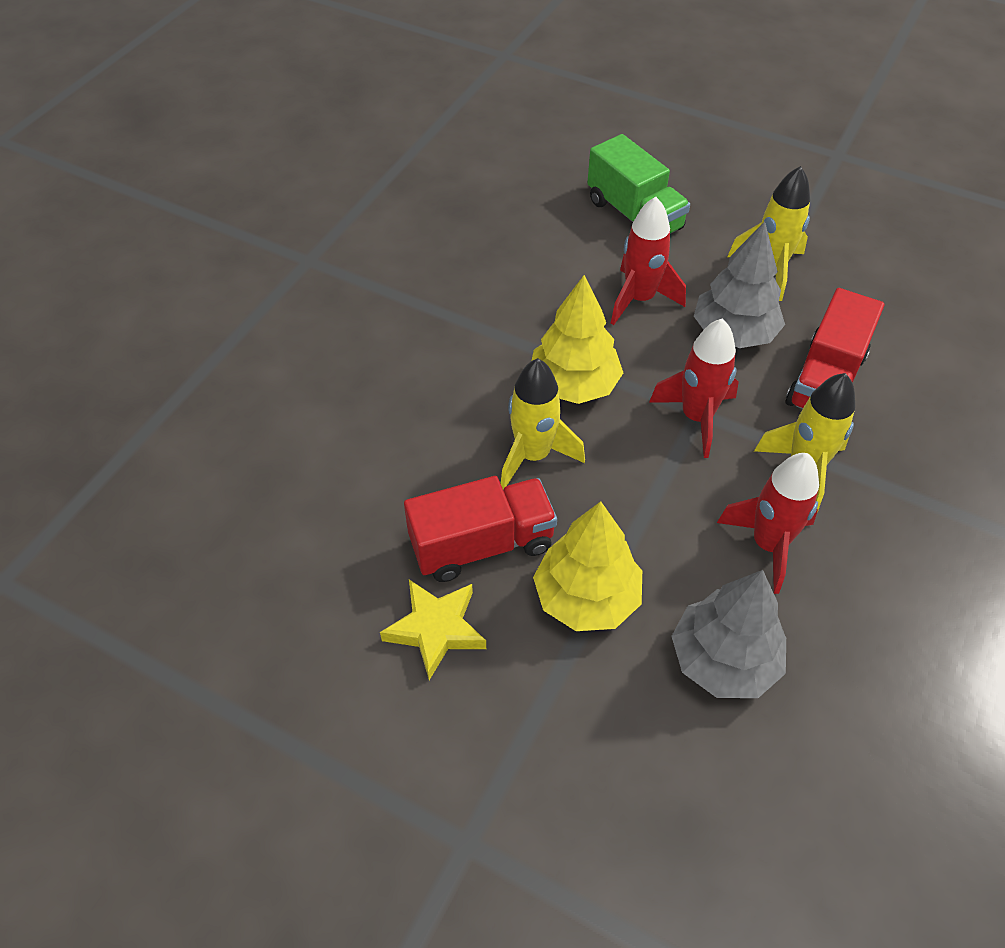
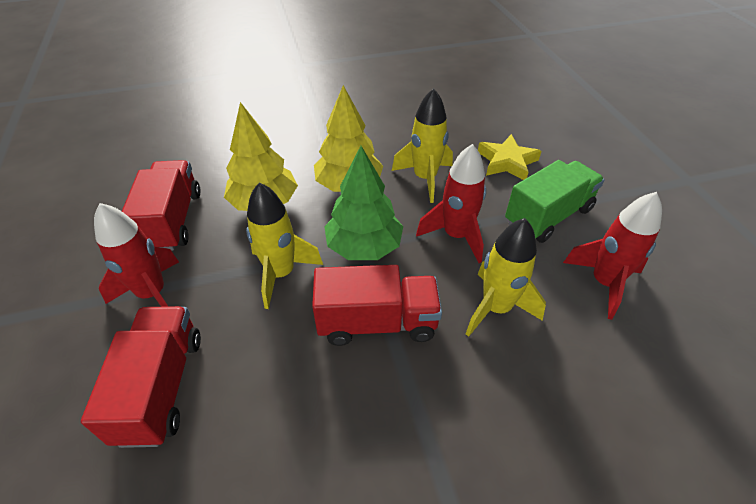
green tree: none = 0 -> [324,146,403,260] = 1
grey tree: [671,570,786,698] [694,221,785,348] = 2 -> none = 0
red truck: [404,476,557,582] [786,288,884,409] = 2 -> [81,306,201,448] [122,160,201,251] [312,265,442,346] = 3

